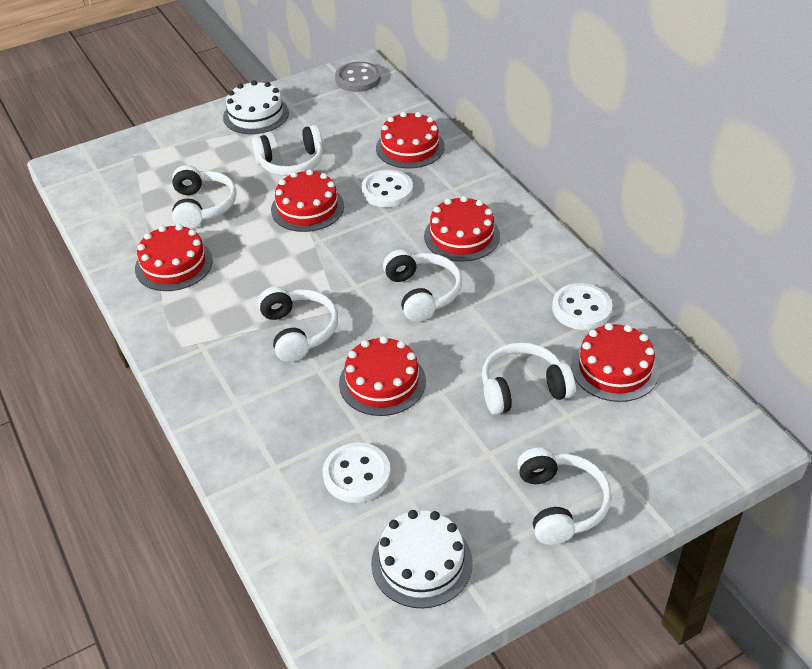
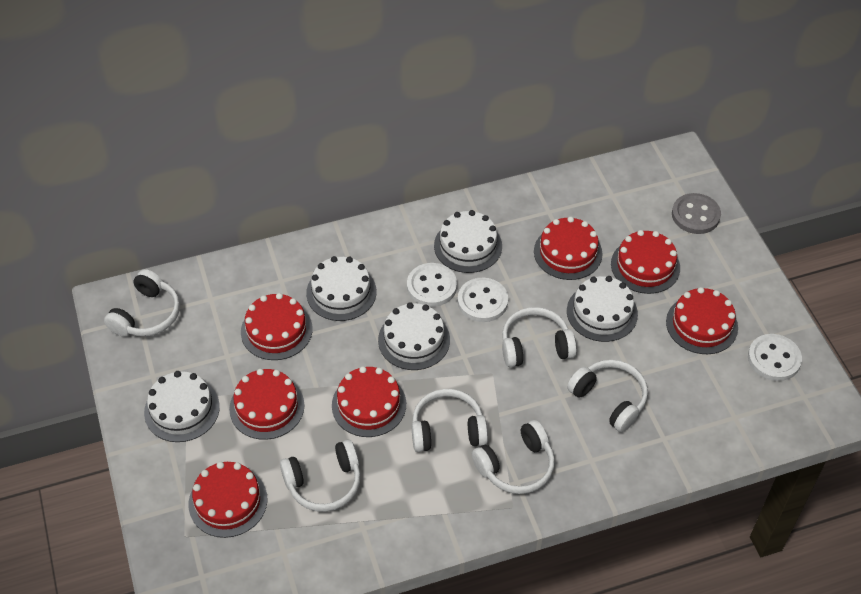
red cake: [135,224,213,291] [271,169,344,232] [339,336,426,416] [376,112,445,168] [424,196,500,262] [571,323,659,402] = 6 -> [189,462,267,538] [229,369,305,440] [241,293,313,360] [332,366,406,437] [534,217,603,280] [611,230,680,294] [666,287,738,354] = 7
white cake: [223,80,289,134] [371,510,473,608] = 2 -> [144,371,220,442] [306,256,376,321] [378,302,450,370] [434,210,502,273] [567,276,638,342] = 5

